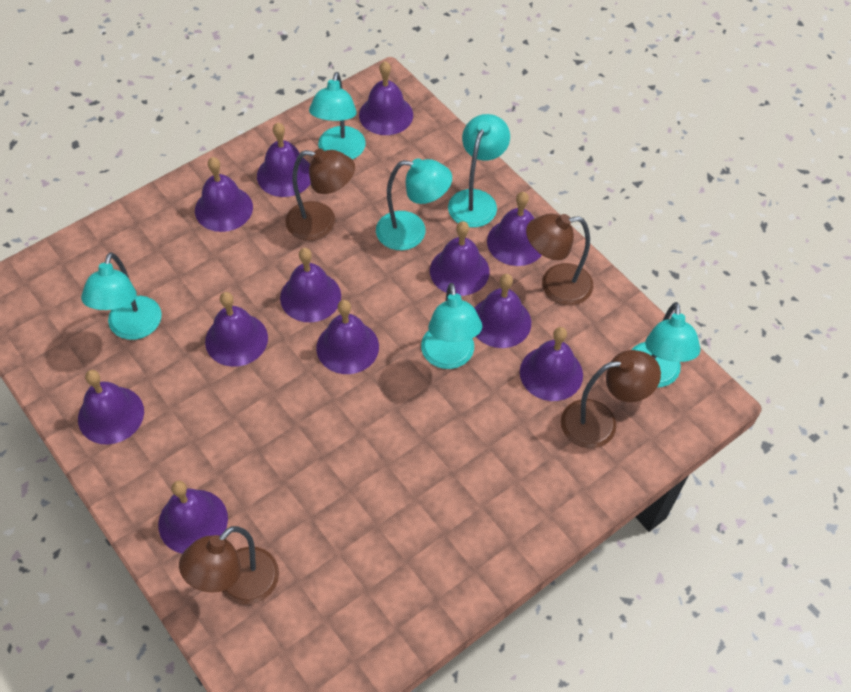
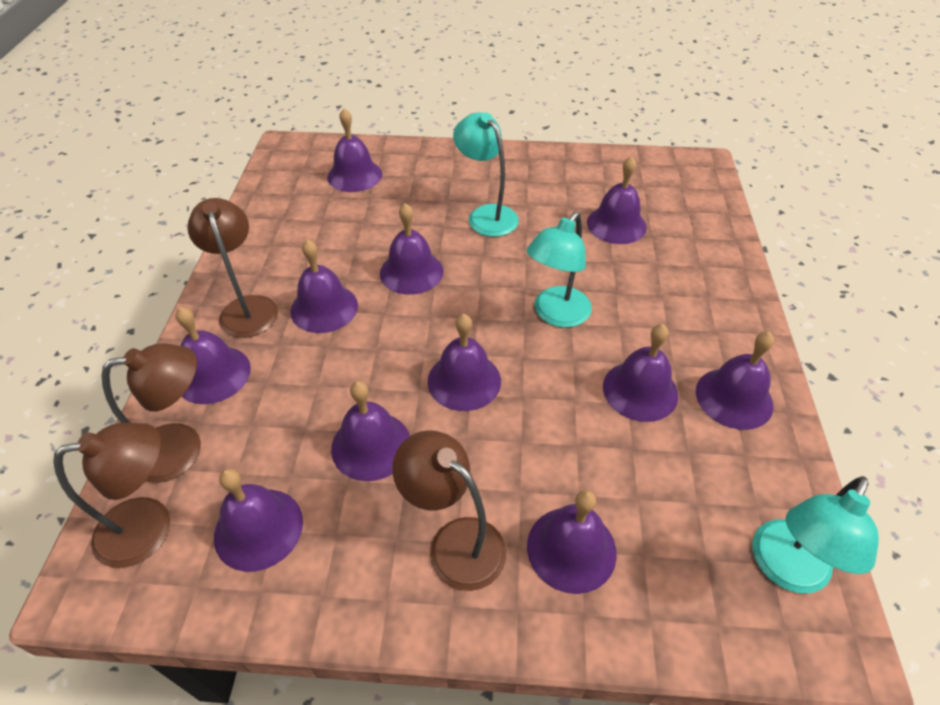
purple bell: [78,370,144,444] [158,481,228,554] [195,157,253,232] [205,292,268,367] [257,123,311,197] [280,248,341,322] [316,300,379,374] [359,61,413,135] [430,221,490,296] [475,274,531,348] [487,192,542,266] [520,327,583,401] = 12 -> [176,307,251,404] [214,468,303,572] [290,239,358,333] [327,108,382,192] [331,381,410,481] [380,203,443,295] [427,314,501,411] [527,490,617,594] [587,156,647,244] [603,324,678,422] [696,332,774,430] = 11
turquoise lamp: [81,252,162,340] [309,72,366,160] [376,158,452,250] [421,283,482,369] [448,114,510,227] [631,302,701,387] = 6 -> [453,112,519,237] [527,212,592,328] [752,476,879,593] = 3

